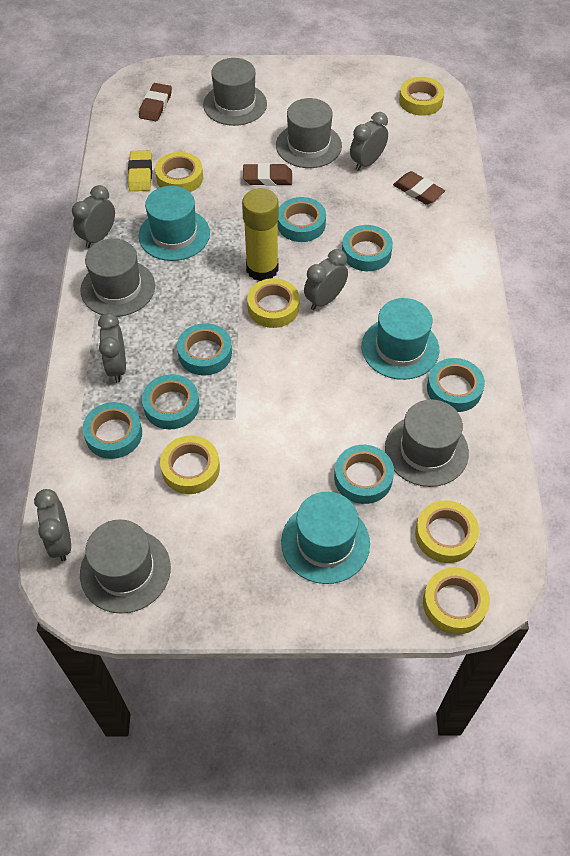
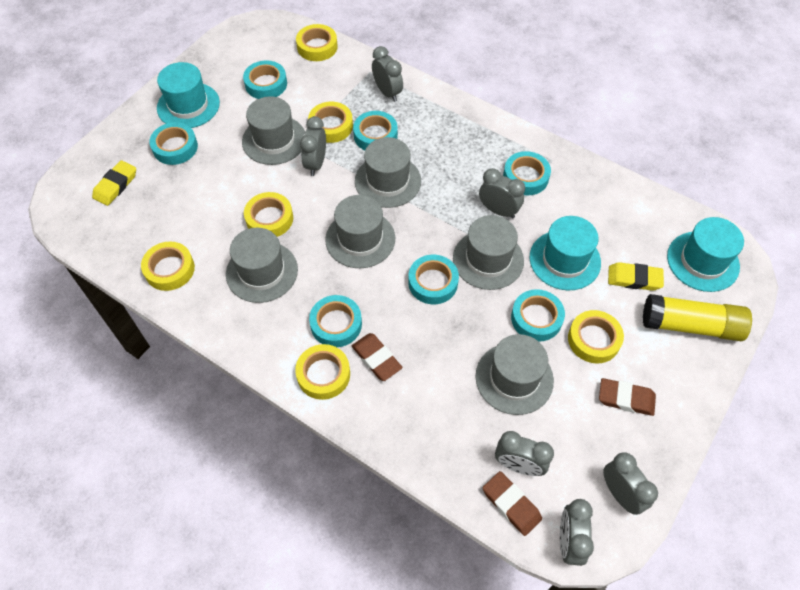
grey clock: [34,489,71,561] [72,185,115,248] [98,313,126,383] [304,249,348,310] [350,112,388,171] = 5 -> [300,116,326,176] [372,46,403,102] [479,168,525,219] [495,431,554,476] [560,499,594,566] [603,452,658,515] = 6
grey hat: [80,239,155,317] [80,519,171,614] [203,58,267,126] [276,98,342,168] [385,399,469,487] = 5 -> [226,228,298,303] [242,96,305,165] [325,195,395,268] [355,137,421,208] [453,215,524,290] [476,334,554,415] = 6
yellow eraser: [128,150,152,191] = 1 -> [92,160,136,206] [608,262,664,291] = 2

